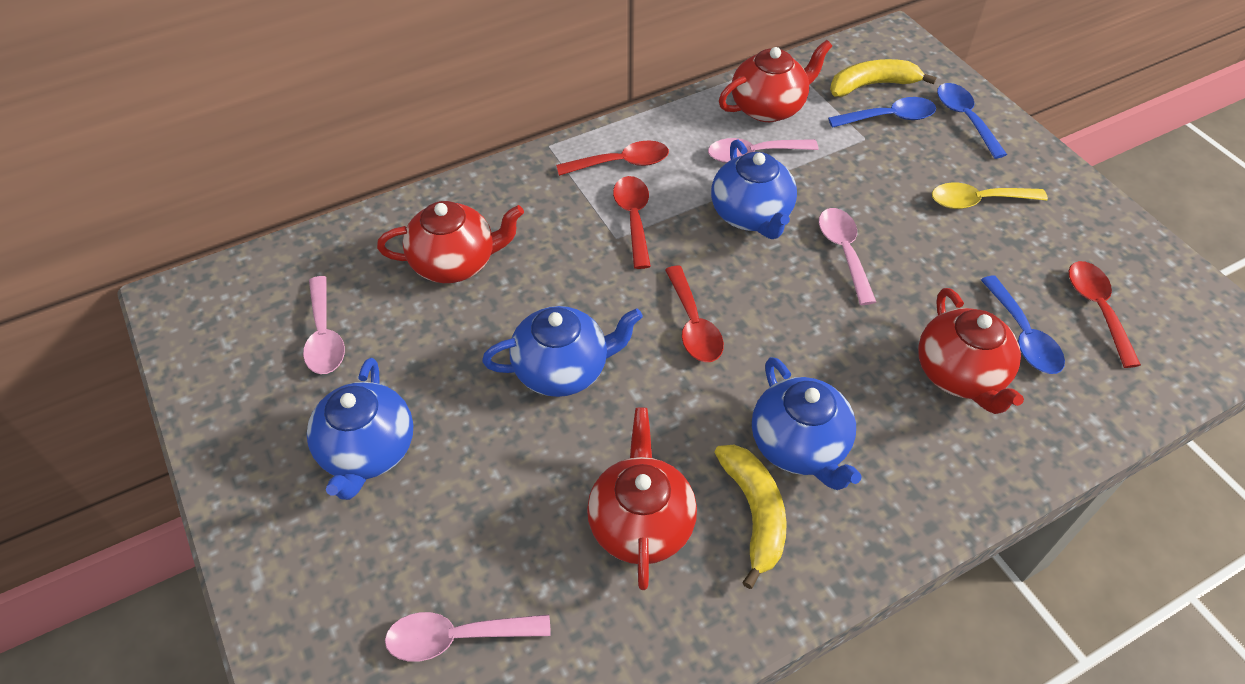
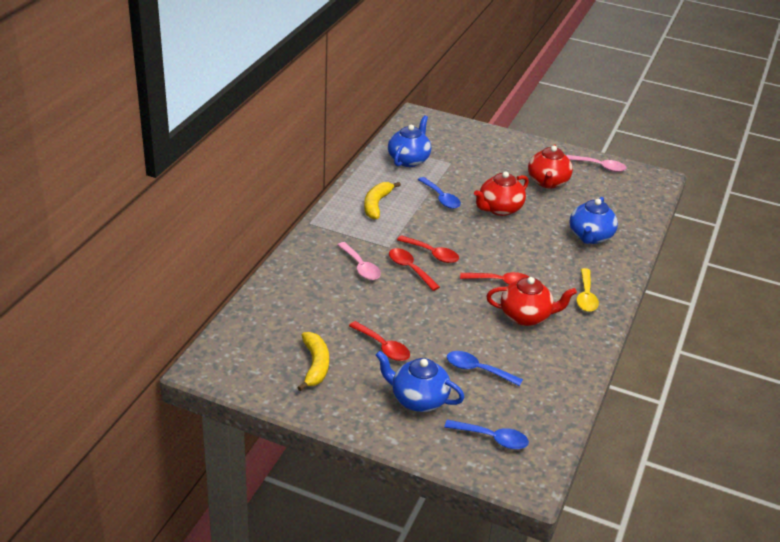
blue teapot: [307,358,413,500] [482,306,643,397] [711,139,797,239] [752,357,862,490] = 4 -> [376,351,465,412] [388,116,431,167] [570,197,618,244] = 3
pink spoon: [303,276,345,374] [385,612,551,662] [708,138,819,163] [819,208,876,305] = 4 -> [337,242,381,280] [566,155,626,172] = 2
red teapot: [377,201,524,283] [587,408,697,590] [719,40,832,122] [918,288,1024,414] = 4 -> [474,171,529,216] [486,277,577,326] [528,144,573,188] = 3

